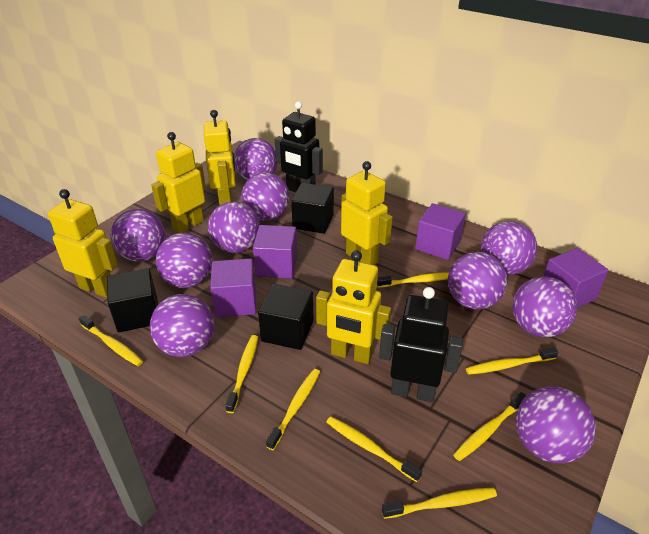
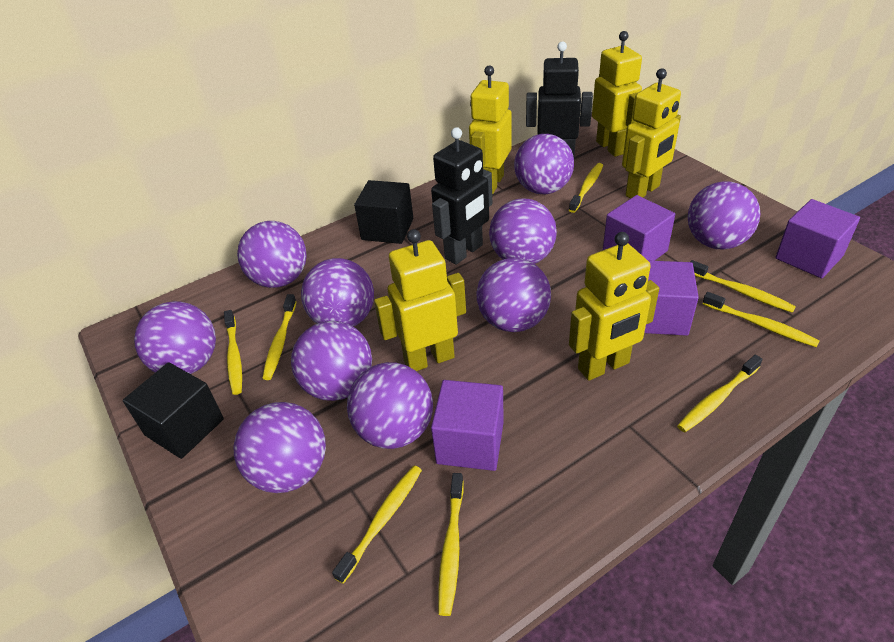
black cube: [107,268,158,332] [258,284,313,350] [291,183,334,234] = 3 -> [123,362,224,459] [354,180,413,244] = 2

